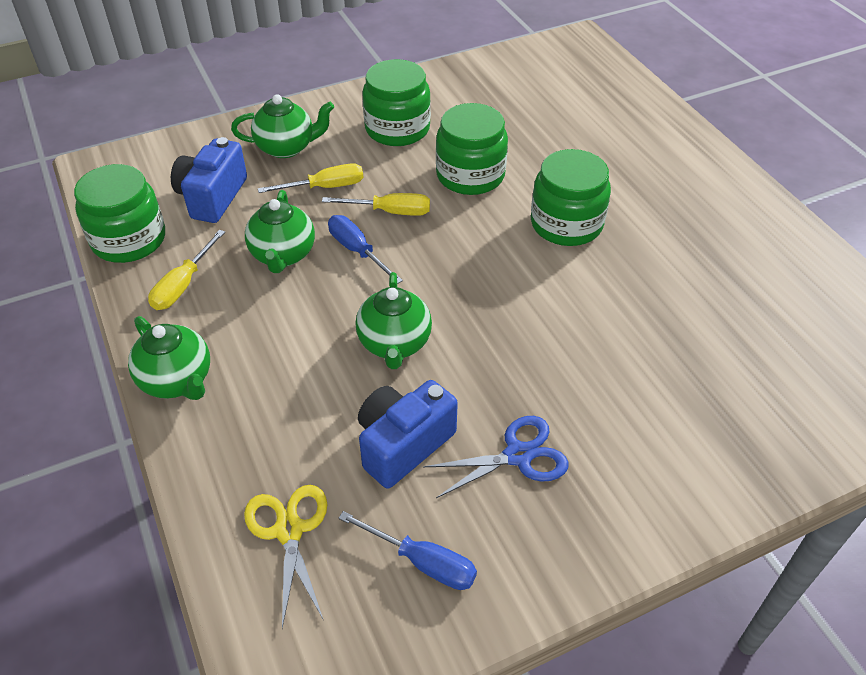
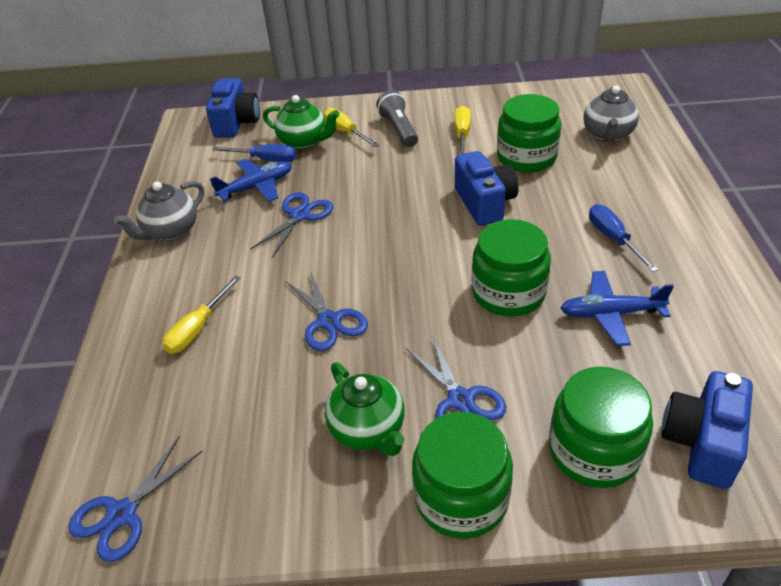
blue camera: [171,137,247,223] [358,380,458,488] = 2 -> [206,78,260,138] [455,151,519,226] [661,371,753,489] = 3
blue plane: none = 0 -> [210,159,292,202] [560,271,674,346] = 2
blue scissors: [423,416,569,498] = 1 -> [68,436,203,562] [251,192,333,258] [285,271,368,351] [406,337,506,420] = 4
green teapot: [128,316,210,400] [231,94,334,158] [245,190,315,273] [356,272,432,369] = 4 -> [263,95,340,150] [325,362,405,456] = 2
grey flashlight: none = 0 -> [376,90,418,147] = 1
grey teapot: none = 0 -> [114,181,204,241] [583,85,639,142] = 2
yellow scissors: [244,485,327,628] = 1 -> none = 0

